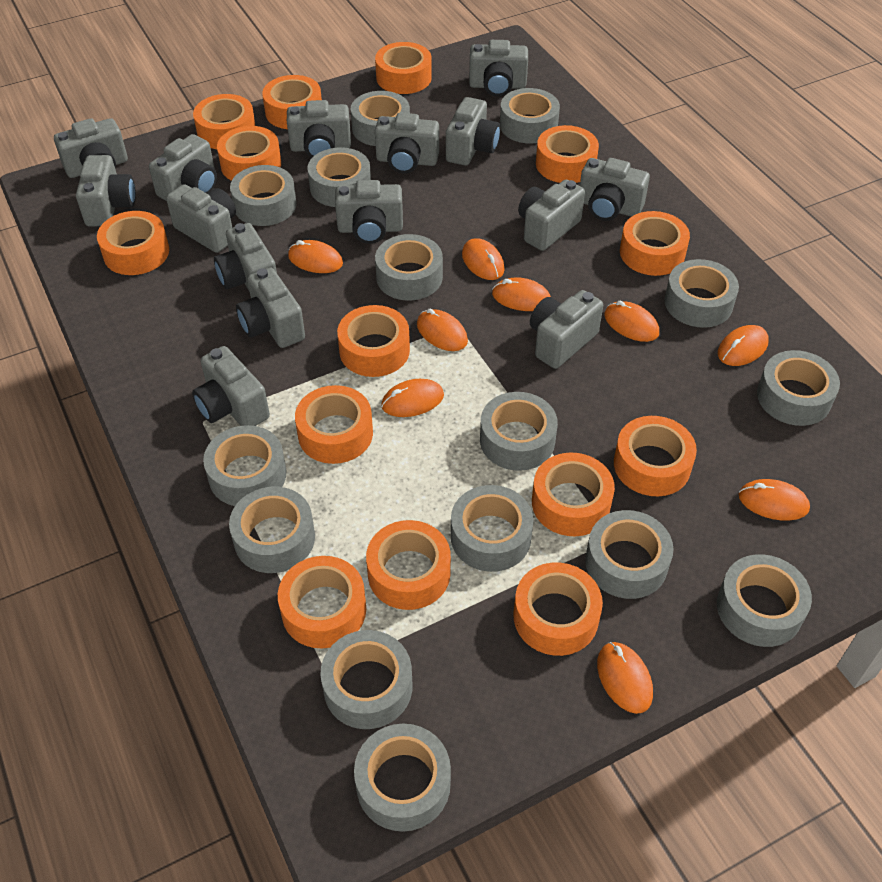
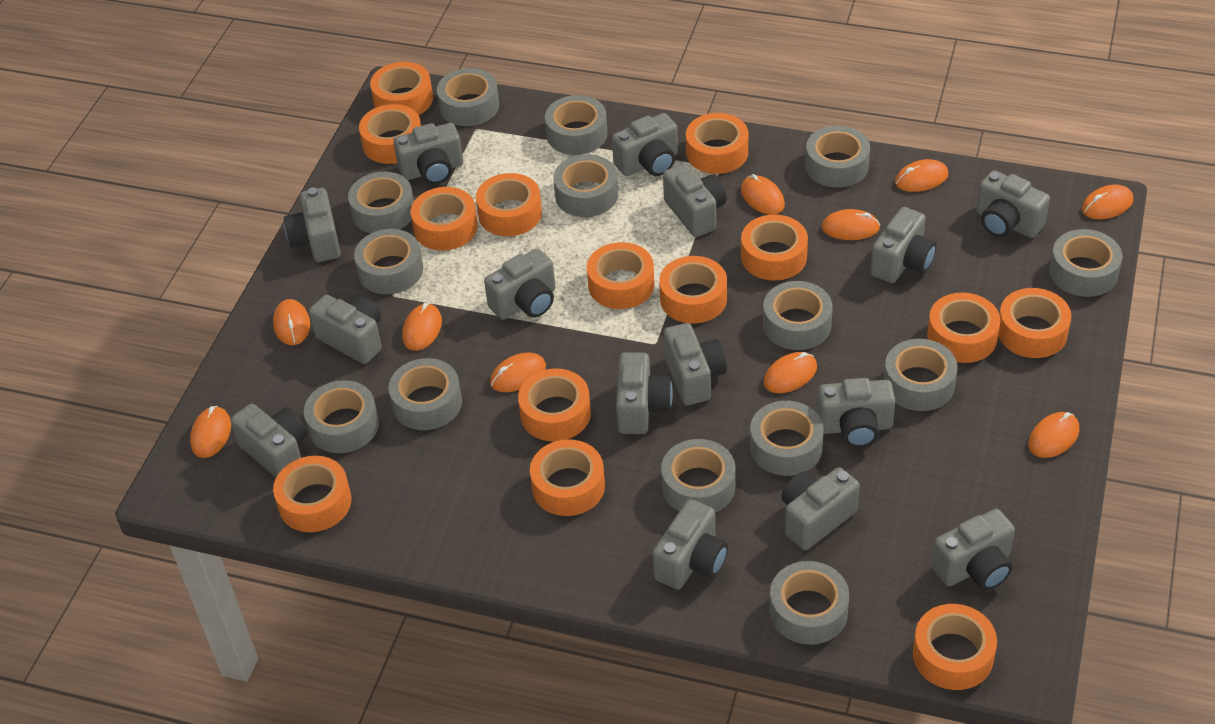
grey tape: [203,425,286,506] [229,487,315,573] [230,165,297,226] [308,147,371,207] [320,630,412,729] [351,91,410,146] [354,724,451,832] [375,234,443,301] [451,485,534,572] [480,392,558,471] [500,88,560,144] [585,510,673,599] [664,259,739,328] [717,554,812,647] [757,350,840,426] = 15 -> [304,380,379,453] [348,172,414,234] [354,229,423,294] [388,358,462,430] [437,68,499,126] [545,95,608,155] [553,155,618,217] [661,439,736,513] [750,401,824,476] [763,281,833,350] [769,561,849,645] [805,126,870,188] [884,339,957,411] [1049,229,1122,297] = 14
orange mouse: [288,240,343,273] [381,379,444,417] [417,308,468,351] [462,238,505,280] [492,277,551,311] [597,642,653,714] [604,301,659,342] [718,325,769,366] [739,479,810,521] = 9 -> [190,406,231,458] [273,299,310,345] [402,303,442,351] [490,353,546,392] [741,174,785,215] [763,352,817,393] [822,209,880,240] [895,159,948,192] [1028,412,1079,458] [1082,184,1133,219] = 10

